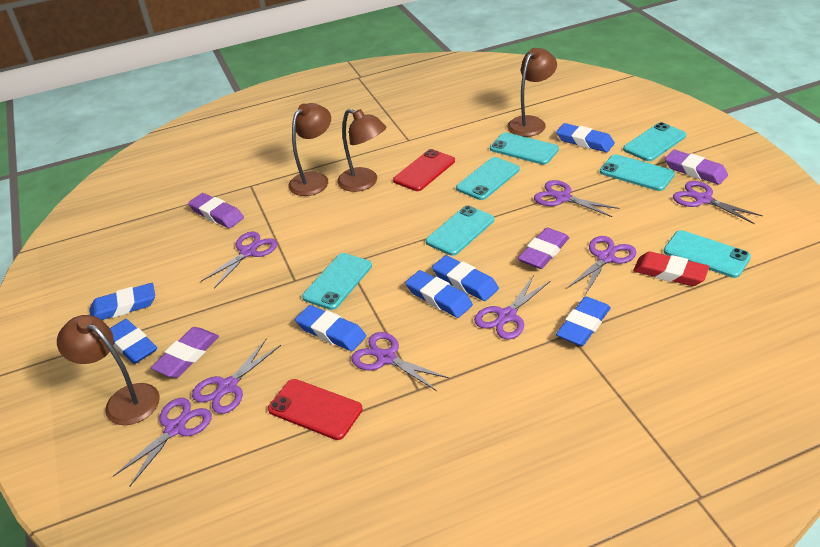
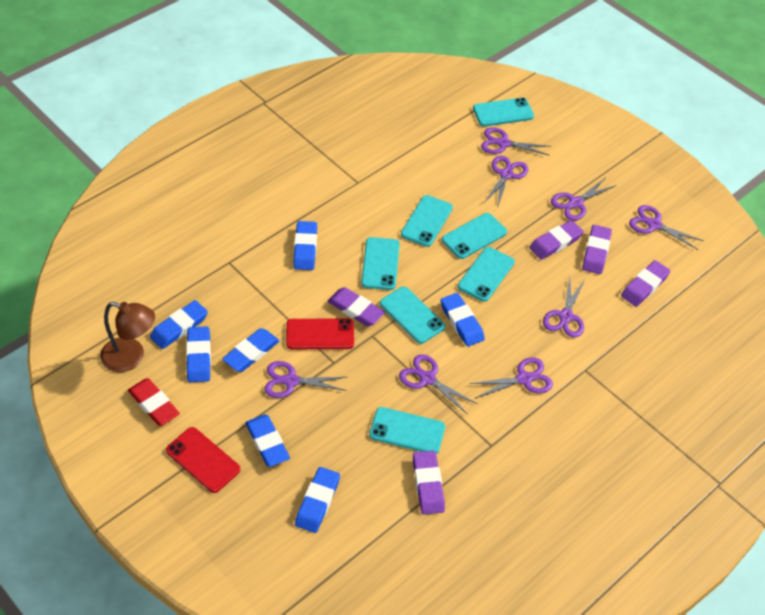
brown lamp: [57,315,160,425] [288,103,331,196] [337,109,386,192] [507,48,557,137] = 4 -> [100,302,155,372] = 1
purple eraser: [151,327,219,378] [188,193,244,228] [518,228,569,269] [665,150,728,185] = 4 -> [327,287,385,326] [413,451,445,514] [529,220,584,260] [582,225,612,274] [621,260,670,307] = 5

